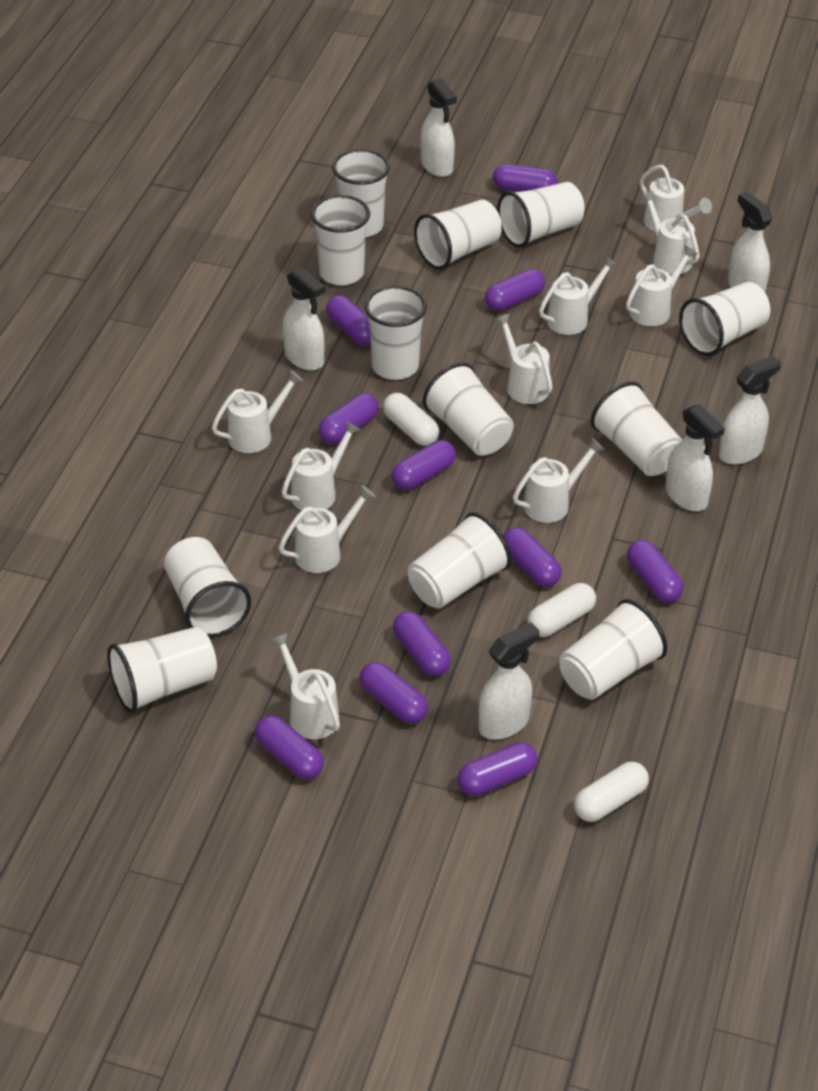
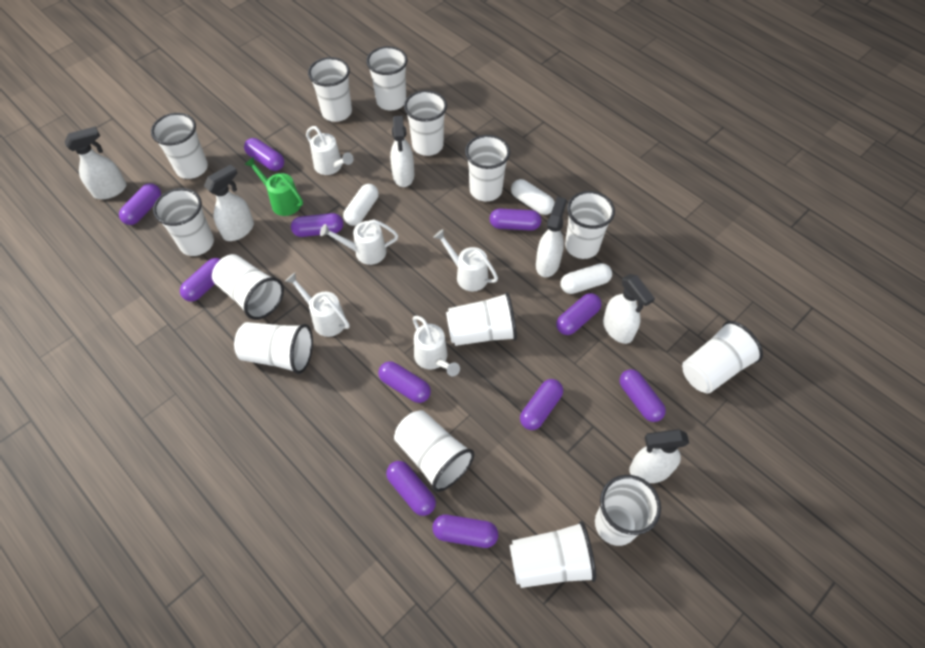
green watering can: none = 0 -> [244,157,303,216] = 1
white cup: [107,627,217,713] [164,537,251,637] [311,195,370,285] [332,149,390,237] [364,286,427,380] [408,512,512,609] [414,199,502,270] [423,363,514,456] [497,182,585,248] [559,599,667,700] [591,382,682,476] [679,282,770,356] = 12 -> [151,113,208,179] [153,188,214,256] [212,254,284,320] [234,322,313,374] [308,57,352,122] [366,46,408,110] [394,410,474,492] [404,90,447,156] [446,292,517,346] [465,135,510,201] [510,521,596,588] [565,191,615,259] [595,475,661,546] [682,321,763,393] = 14
white watering can: [212,370,304,453] [270,632,340,739] [279,485,376,573] [282,421,361,510] [494,313,553,404] [513,437,605,523] [539,256,619,335] [626,245,697,326] [639,191,700,274] [640,165,712,231] = 10 -> [285,273,350,337] [306,126,354,175] [320,219,398,265] [413,316,460,377] [433,229,498,291] = 5

